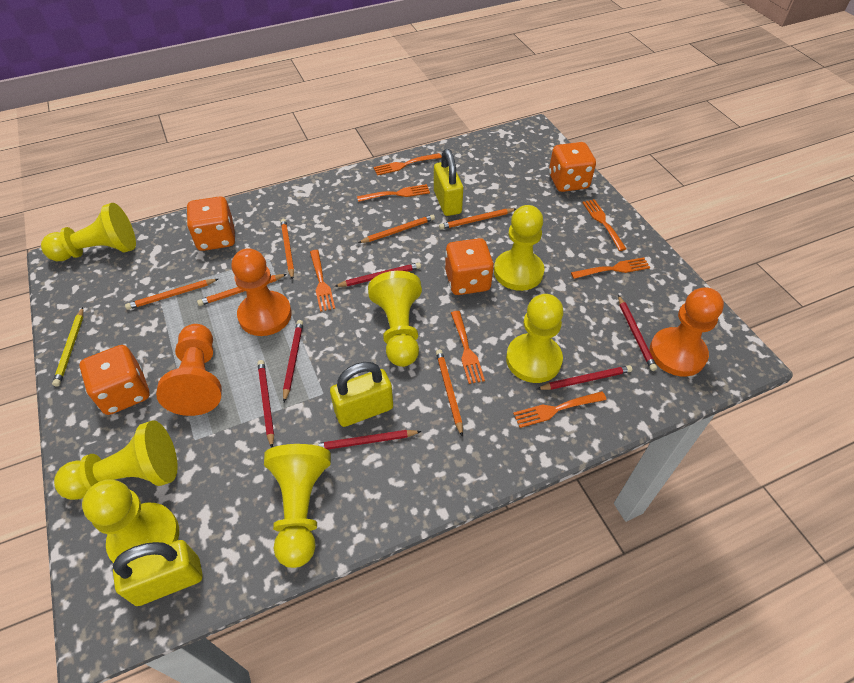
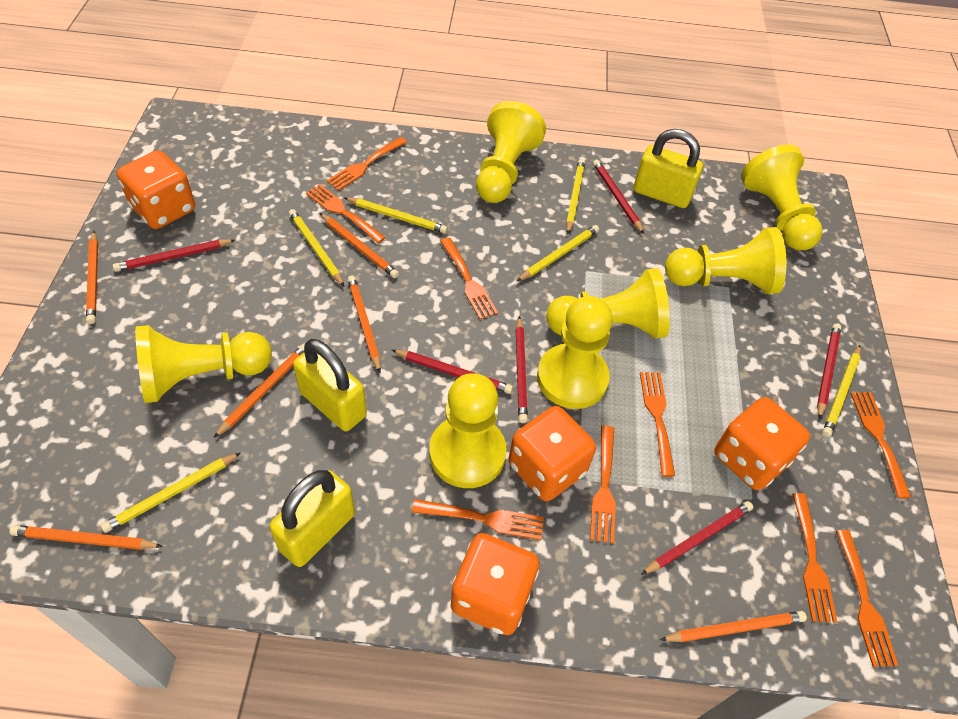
orange fork: [310,250,335,312] [357,184,430,202] [374,153,442,176] [451,311,485,384] [513,391,607,428] [571,257,650,279] [582,199,627,251] = 7 -> [306,184,386,243] [326,137,407,191] [412,499,544,540] [440,238,498,320] [590,426,616,544] [640,372,675,477] [792,493,838,623] [836,530,898,667] [850,392,911,498] = 9
orange pawn: [156,324,222,416] [232,248,292,336] [650,287,724,376] = 3 -> none = 0
yellow pencil: [52,307,83,387] = 1 -> [101,453,241,533] [289,209,344,286] [345,197,448,233] [517,225,599,281] [566,159,585,234] [822,345,861,437] = 6

